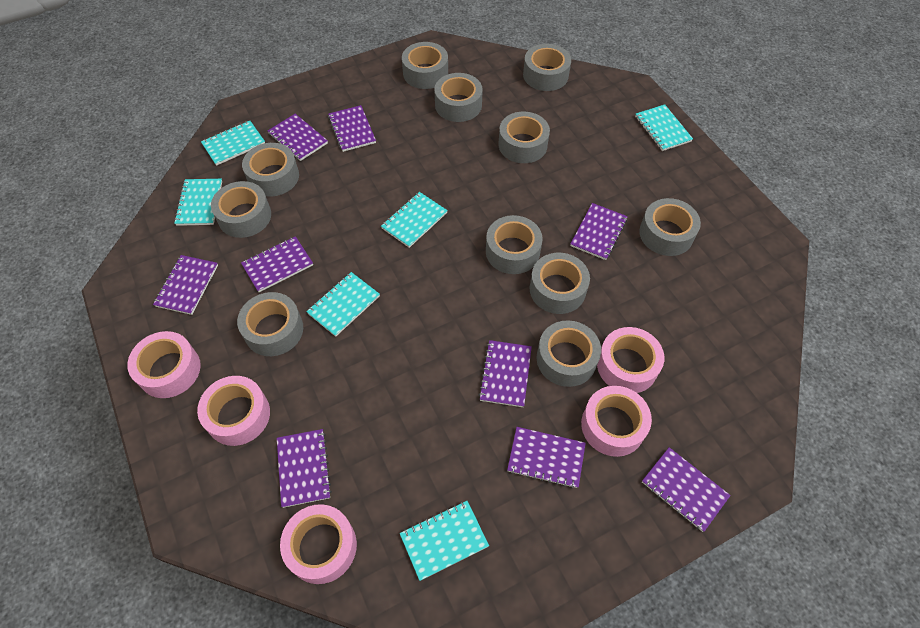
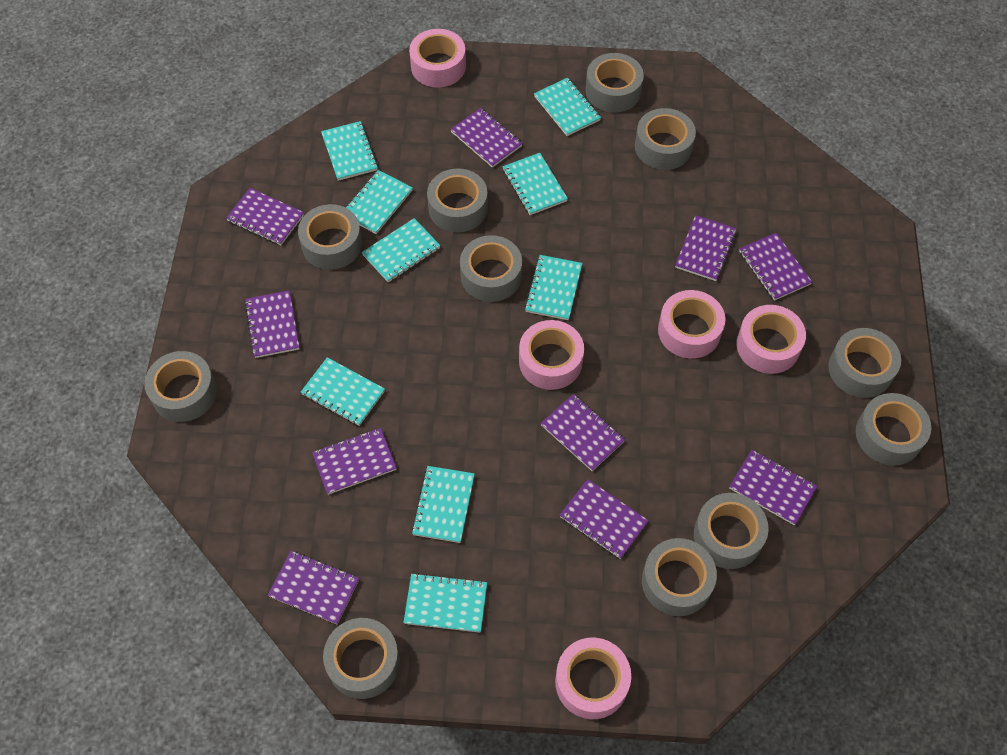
purple notebook: [153,255,218,315] [241,236,313,292] [268,114,328,161] [277,429,332,508] [328,105,376,152] [479,340,532,407] [507,427,586,488] [570,203,628,260] [642,447,731,532] = 9 -> [226,188,304,245] [244,290,300,358] [268,551,359,625] [312,428,397,495] [450,108,523,168] [541,394,625,471] [560,479,649,559] [675,215,737,281] [729,450,817,525] [739,233,812,301] = 10
turquoise notebook: [174,179,222,226] [201,121,265,166] [306,272,380,337] [381,192,448,248] [400,501,489,581] [635,104,693,151] = 6 -> [301,357,385,426] [321,121,378,181] [346,170,413,234] [362,218,441,282] [403,573,487,633] [411,466,475,543] [502,153,568,215] [525,255,583,320] [534,78,601,136] = 9

